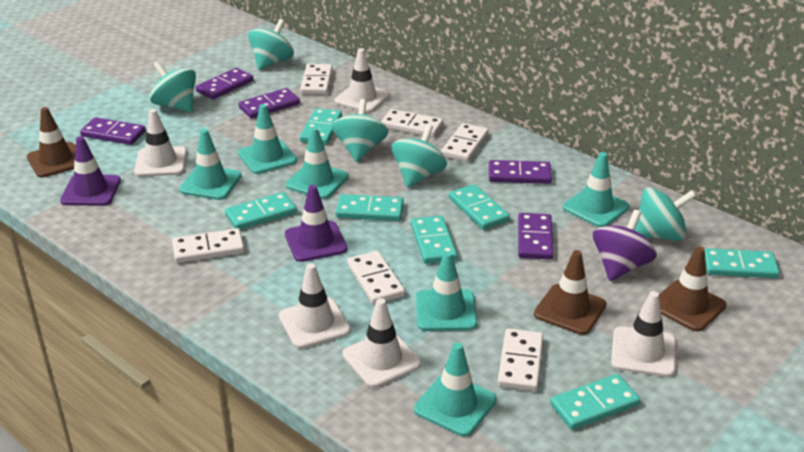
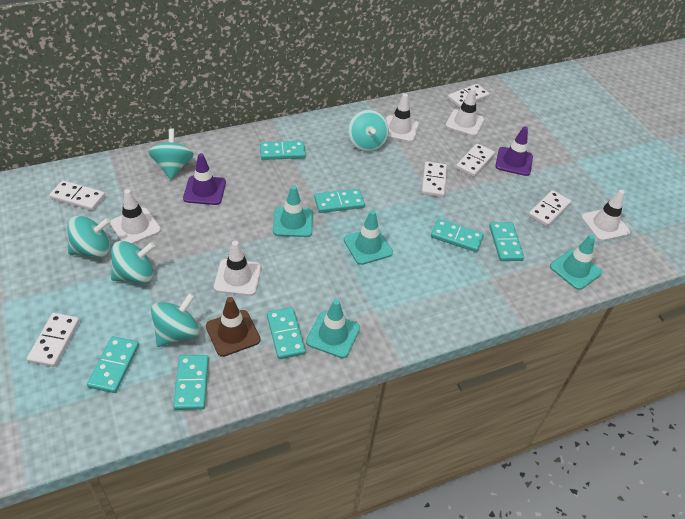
brown traffic cone: [27,107,76,177] [534,250,606,335] [659,246,727,331] = 3 -> [206,297,261,357] = 1
purple domino: [80,117,146,145] [196,68,253,100] [239,88,300,119] [489,160,552,184] [518,213,553,259] = 5 -> none = 0
purple spinning top: [593,210,657,281] = 1 -> none = 0
turquoise traffic cone: [179,129,242,200] [238,104,297,174] [286,127,349,199] [414,342,497,436] [416,251,477,331] [563,152,630,227] = 6 -> [273,185,313,237] [306,299,360,358] [344,210,393,265] [550,234,602,290] = 4

